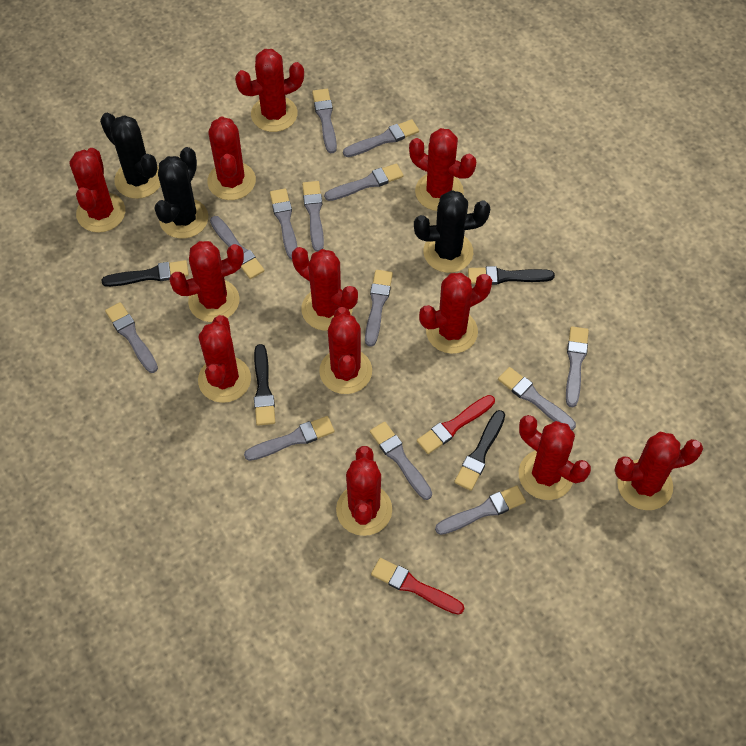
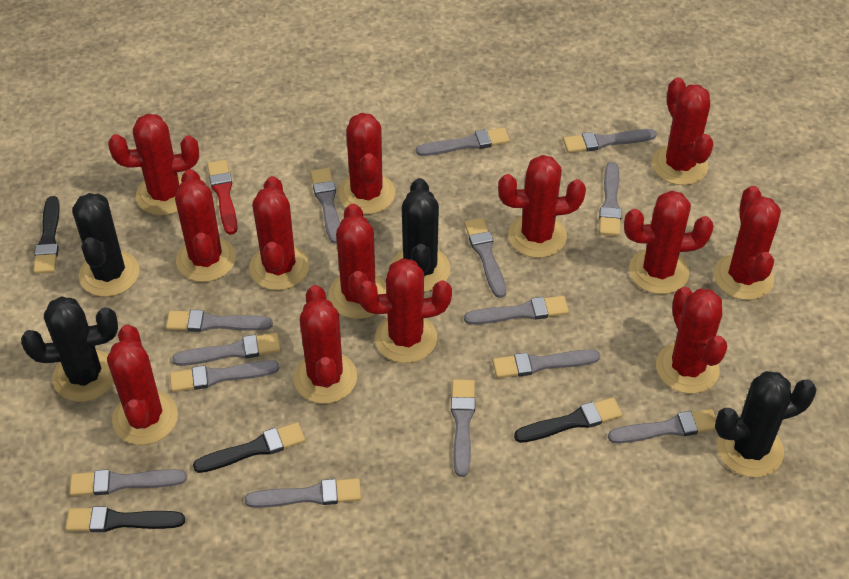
black cactus: [100,113,161,199] [154,147,209,239] [414,190,490,273] = 3 -> [21,297,118,402] [72,193,140,297] [391,178,450,292] [715,371,817,477] = 4
grey brush: [105,302,158,373] [210,216,265,279] [244,416,335,461] [270,188,298,259] [302,181,324,252] [312,89,337,153] [324,163,404,201] [343,119,419,157] [365,270,393,347] [370,422,432,500] [435,485,526,535] [498,367,576,430] [566,326,589,407] = 13 -> [70,469,187,496] [166,310,273,332] [170,360,279,392] [172,333,281,366] [245,478,361,508] [310,168,340,244] [416,127,510,156] [451,379,475,477] [464,218,506,298] [464,296,569,325] [493,349,600,378] [563,129,657,153] [599,162,622,236] [608,409,716,444] = 14
red brush: [371,558,464,615] [417,395,495,454] = 2 -> [207,160,238,235] = 1
red cactus: [69,148,126,233] [169,241,244,322] [198,315,251,403] [207,116,256,200] [235,49,304,132] [292,247,358,331] [319,307,372,394] [336,446,392,536] [409,128,476,211] [419,273,492,354] [519,415,591,500] [615,432,703,510] = 12 -> [107,325,178,445] [108,114,199,215] [175,169,236,282] [249,176,309,290] [294,285,357,404] [328,204,386,319] [338,113,395,214] [358,258,452,363] [498,155,586,258] [624,190,714,294] [652,78,713,185] [656,287,727,394] [714,186,781,300] = 13

